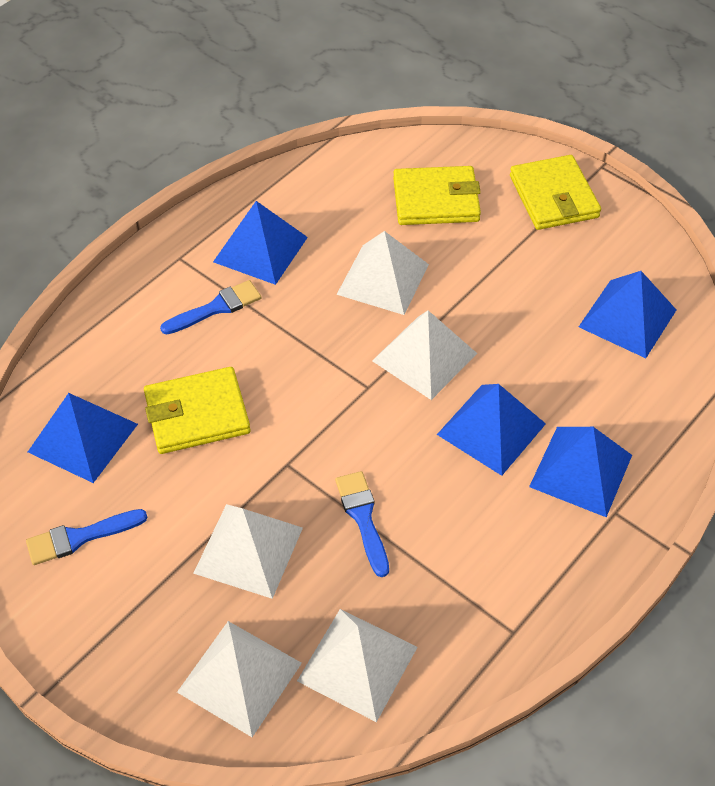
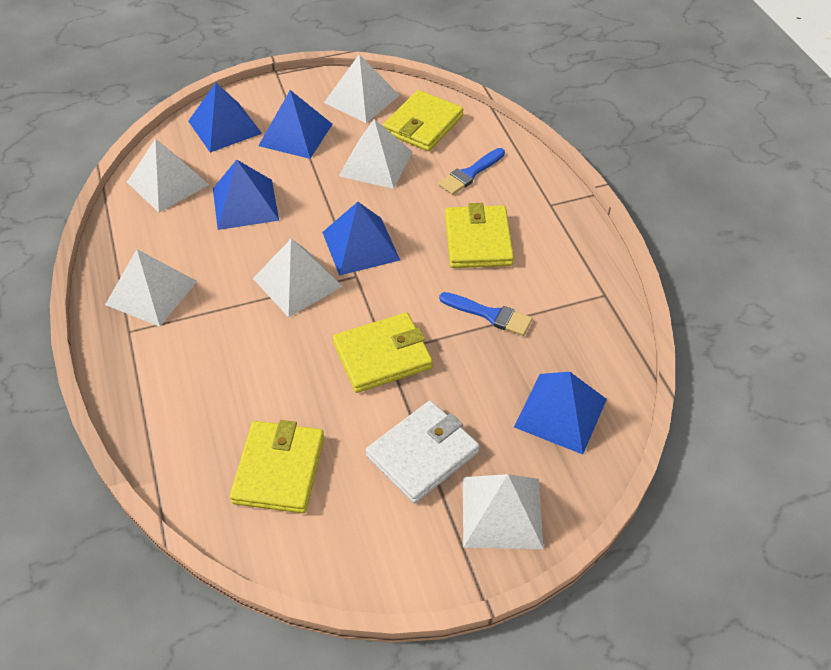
blue brush: [26,509,148,565] [160,280,261,335] [335,471,389,577] = 3 -> [438,148,505,195] [439,292,532,336] = 2
white pyramid: [177,621,302,737] [193,504,303,599] [297,609,417,722] [336,231,429,315] [372,310,477,400] = 5 -> [105,249,197,327] [127,139,209,213] [253,239,343,318] [324,54,400,123] [339,119,413,189] [463,474,544,549] = 6
white wallet: none = 0 -> [366,400,480,503] = 1
yellow wallet: [144,367,251,454] [393,166,481,225] [510,155,601,230] = 3 -> [230,420,324,513] [333,312,433,393] [383,90,464,151] [445,203,514,268] = 4

